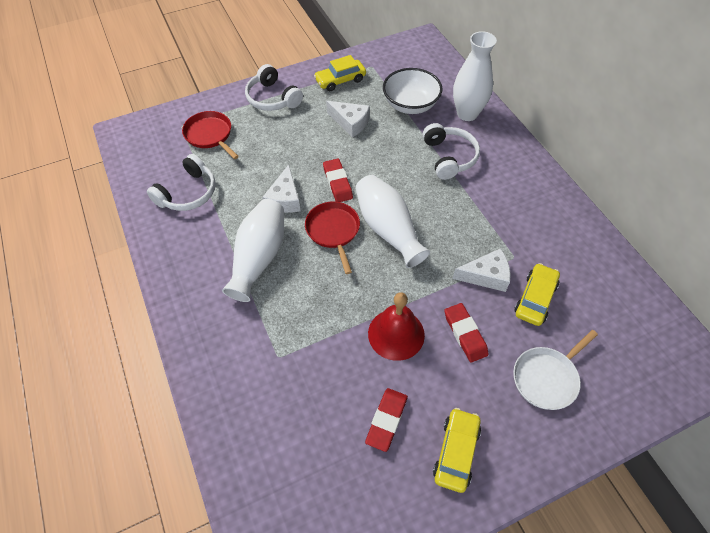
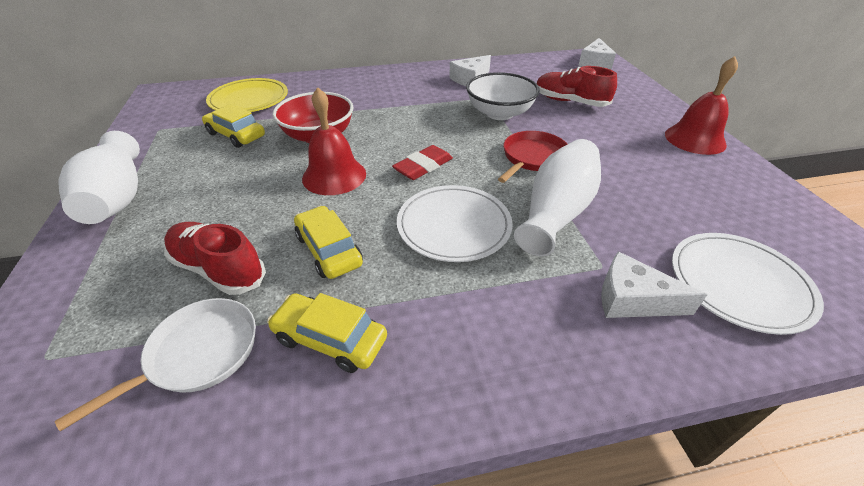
red bell: [368,292,425,361] = 1 -> [302,87,366,195] [665,56,738,155] = 2
red bowl: none = 0 -> [273,92,354,143] = 1
red eraser: [323,159,353,202] [365,388,408,452] [445,303,489,362] = 3 -> [392,145,453,180] = 1
red pan: [182,111,239,159] [305,202,360,274] = 2 -> [498,131,567,183] = 1
red shoe: none = 0 -> [164,222,266,295] [536,66,617,107] = 2
white headphones: [147,154,216,211] [245,64,303,111] [423,123,480,180] = 3 -> none = 0
white plate: none = 0 -> [397,185,513,262] [672,233,824,335] = 2
white vase: [222,199,284,302] [356,175,430,268] [453,31,497,121] = 3 -> [59,131,140,224] [514,139,601,256] = 2
yellow plate: none = 0 -> [206,78,288,112] = 1

